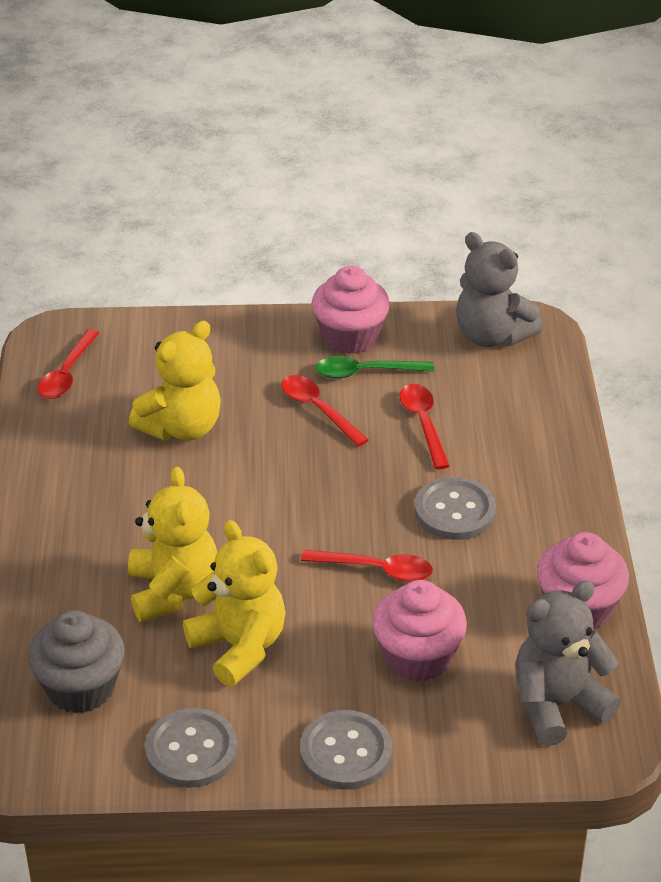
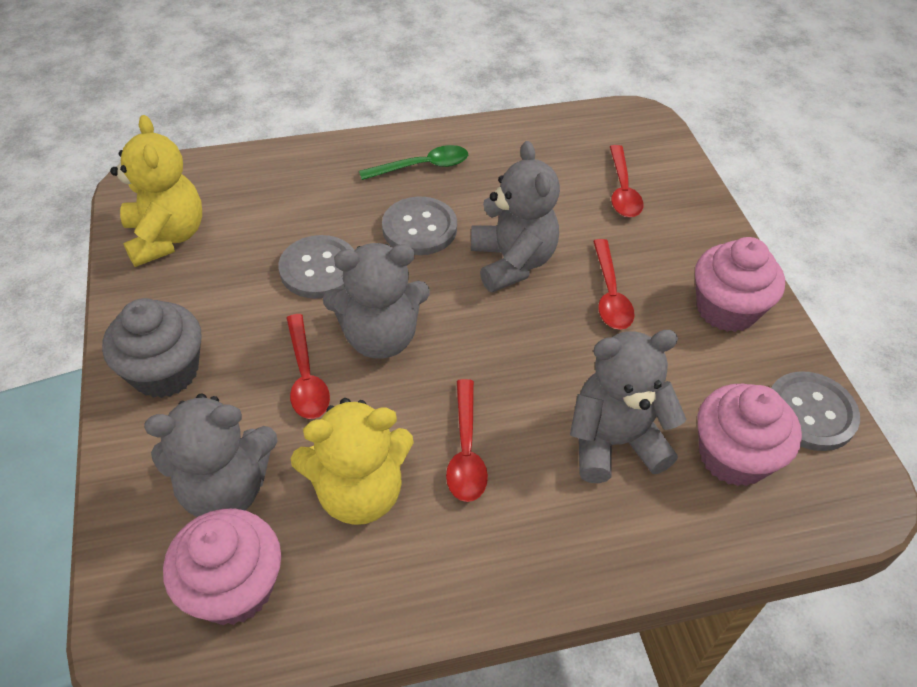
grey teddy bear: [456,232,543,347] [515,581,621,746] = 2 -> [144,394,278,517] [323,243,430,359] [471,141,560,292] [570,330,686,483] = 4
yellow teddy bear: [128,467,217,622] [129,320,221,441] [183,520,286,687] = 3 -> [110,115,202,267] [291,398,414,525] = 2

